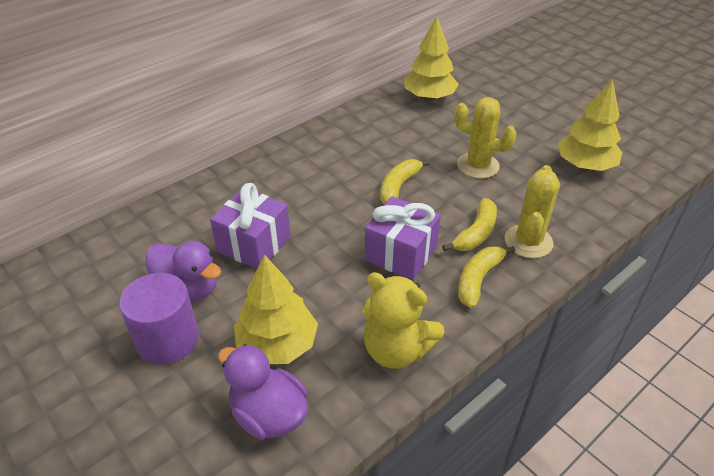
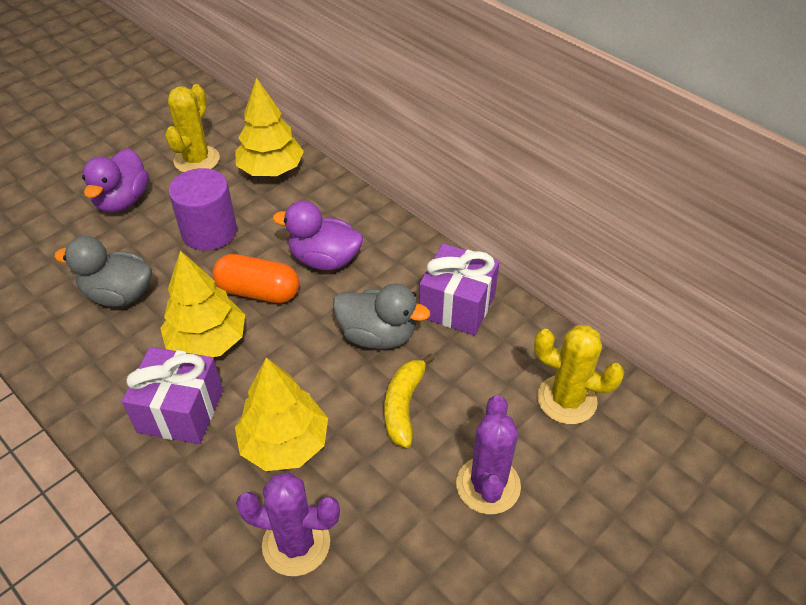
grey duck: none = 0 -> [54,236,152,307] [333,284,430,349] = 2
orange capsule: none = 0 -> [213,254,299,303] = 1
purple cactus: none = 0 -> [236,472,340,576] [456,395,521,514] = 2
yellow banana: [380,159,431,204] [442,198,497,251] [458,246,515,308] = 3 -> [384,354,435,448] = 1
yellow teddy bear: [363,272,445,369] = 1 -> none = 0

